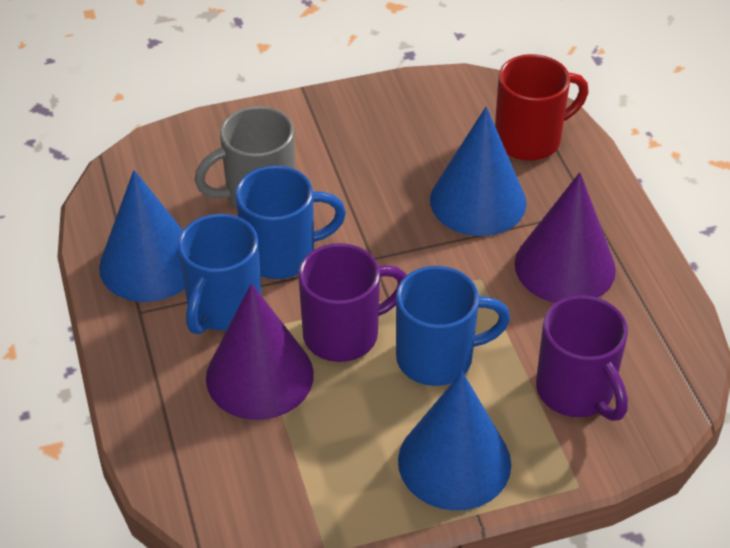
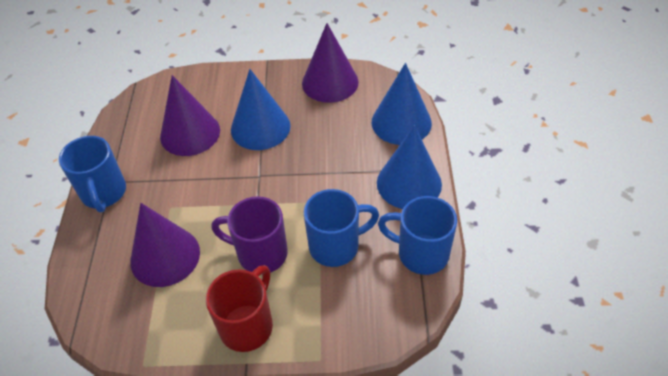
grey mug: [194,106,295,209] = 1 -> none = 0
purple cone: [206,283,314,420] [515,172,616,303] = 2 -> [130,203,200,287] [160,75,220,156] [302,23,359,103] = 3
purple mug: [298,243,407,362] [536,295,628,421] = 2 -> [212,196,288,274] = 1

